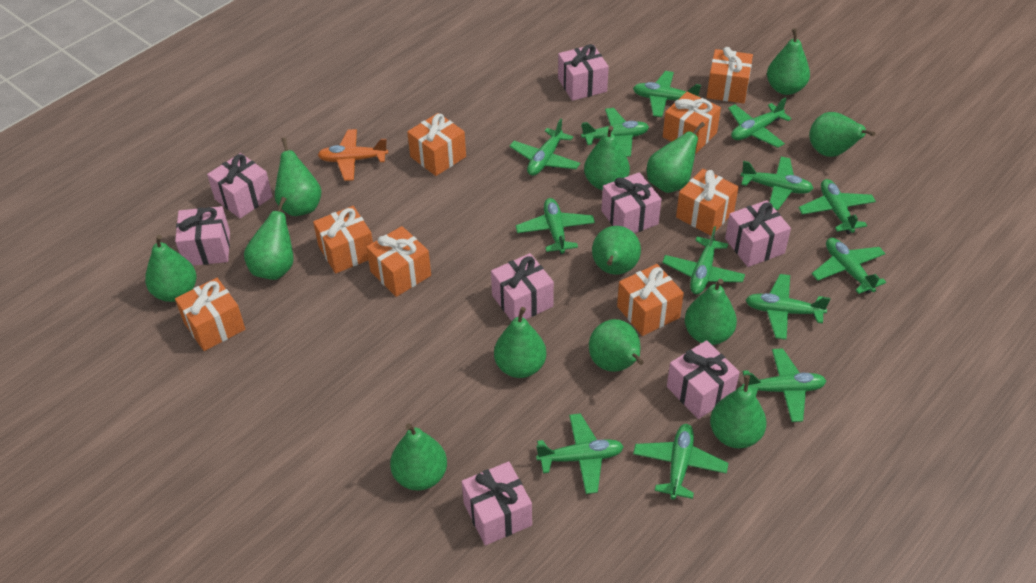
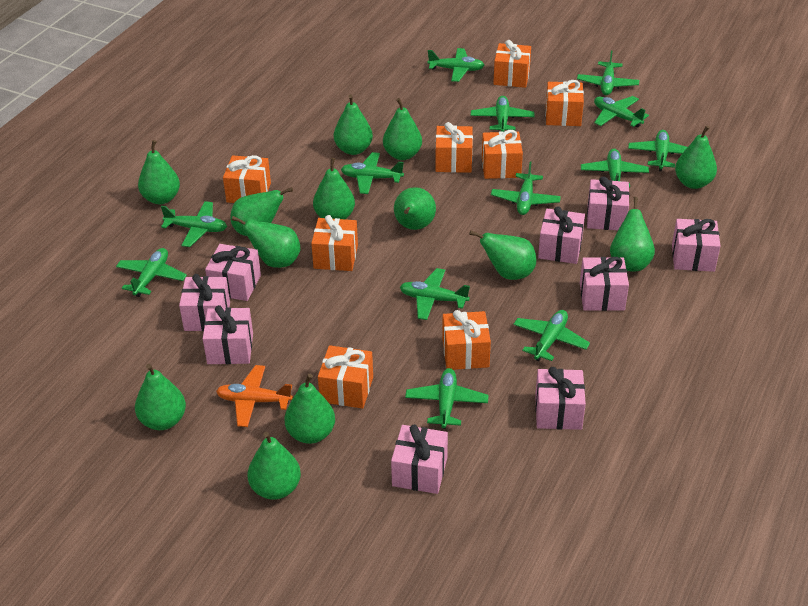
pink gift: [175,206,230,266] [207,153,273,218] [462,461,532,546] [491,253,554,321] [558,44,609,101] [601,172,661,233] [667,340,740,419] [725,200,791,267] = 8 -> [179,274,230,331] [203,305,253,364] [205,244,261,301] [391,425,448,494] [535,367,586,430] [538,206,585,264] [580,257,629,311] [587,176,630,230] [672,219,720,272] = 9

